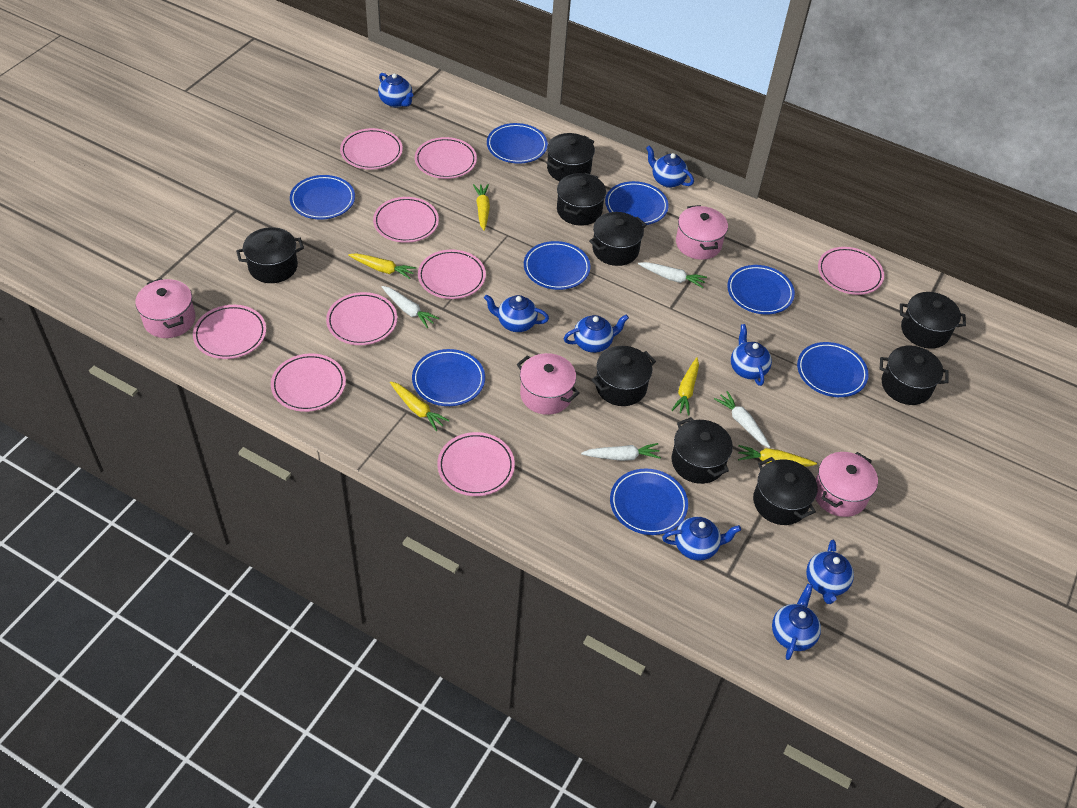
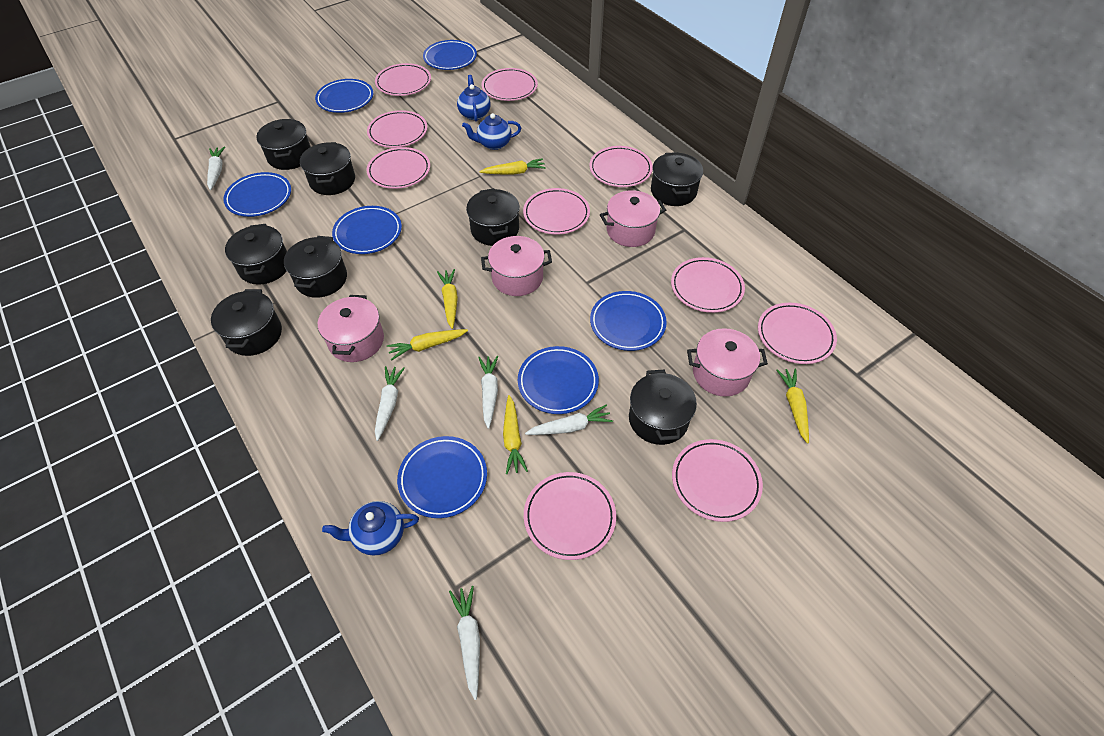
black pot: [236,227,304,283] [547,133,595,181] [557,173,606,226] [589,212,647,266] [591,346,656,406] [672,417,733,484] [753,457,818,525] [880,346,949,405] [900,292,966,349] = 9 -> [211,289,282,356] [225,224,287,285] [256,119,311,170] [284,236,347,298] [300,142,355,195] [466,188,520,246] [629,370,697,445] [651,152,703,206] = 8
blue plate: [290,175,355,220] [412,349,485,406] [487,123,548,164] [524,241,591,290] [605,181,669,225] [610,469,688,535] [727,265,795,314] [797,342,869,397] = 8 -> [223,172,291,217] [315,79,373,113] [332,206,402,254] [397,436,487,518] [423,40,477,70] [518,346,599,414] [590,291,667,351] = 7
blue teapot: [378,73,413,108] [484,295,549,332] [564,315,629,353] [646,145,694,188] [662,517,741,561] [731,324,772,386] [772,583,821,660] [806,539,854,604] = 8 -> [322,501,419,556] [457,75,490,122] [462,113,521,150] = 3
pink plate: [193,305,266,359] [271,354,346,412] [326,292,397,345] [340,128,403,170] [373,197,439,243] [415,137,477,179] [418,249,486,299] [437,432,515,496] [818,247,884,295] = 9 -> [366,147,430,189] [367,110,427,148] [375,63,431,96] [482,68,538,101] [523,188,590,235] [524,472,616,560] [590,146,653,187] [671,257,745,313] [672,439,763,522] [758,303,837,364] = 10
white carrot: [382,286,439,328] [581,443,661,461] [638,262,707,288] [714,391,770,448] = 4 -> [207,147,225,190] [375,366,405,441] [449,586,480,700] [478,356,498,429] [525,404,613,435] = 5

